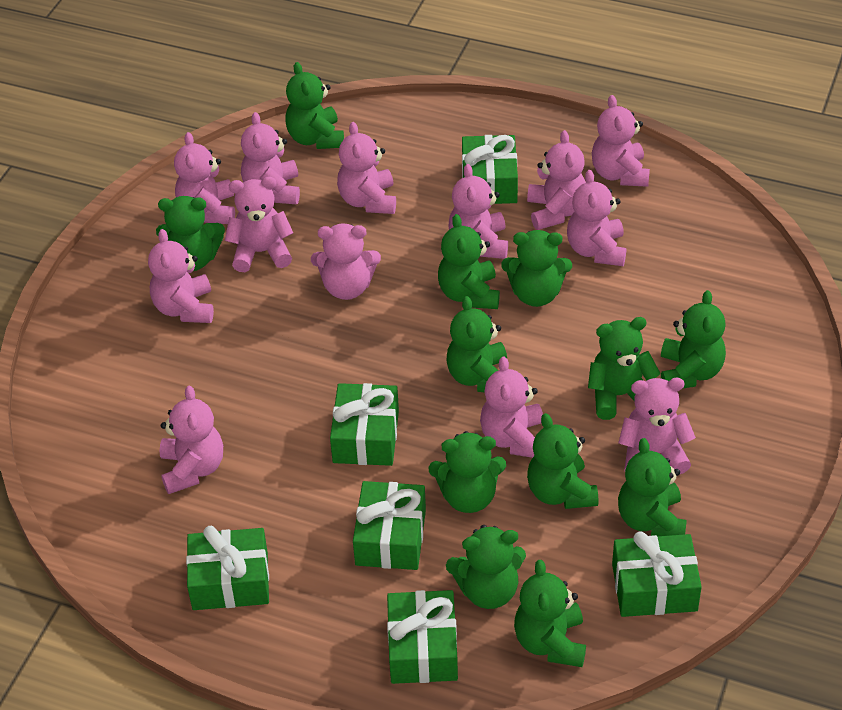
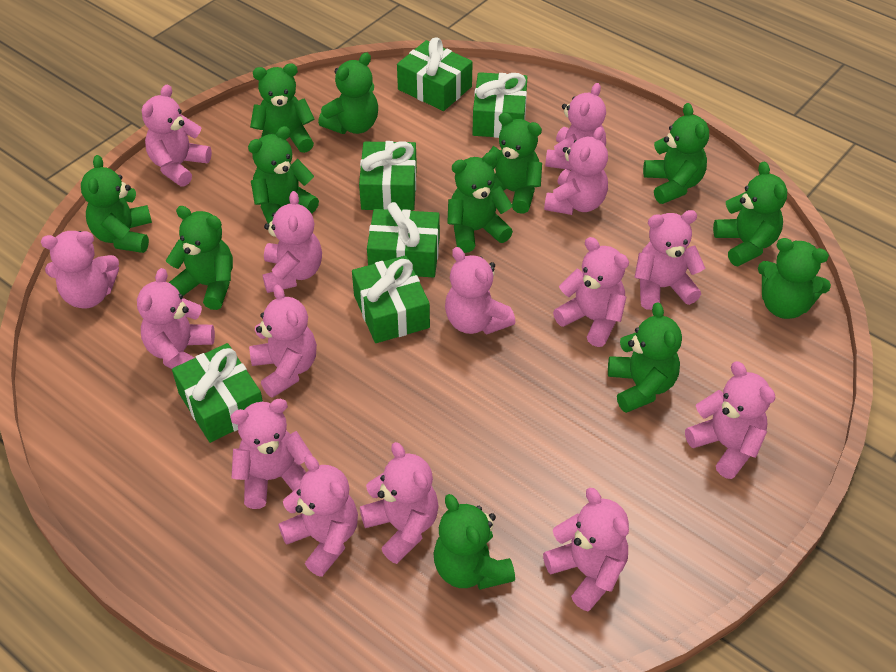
pink teddy bear: [148,229,214,323] [160,386,223,494] [174,132,235,224] [225,177,293,272] [241,112,300,204] [311,223,381,300] [337,122,396,214] [448,164,508,259] [480,356,543,458] [527,130,586,230] [567,170,626,266] [592,95,650,187] [618,378,696,475] = 13 -> [41,231,119,308] [137,268,215,369] [142,85,212,187] [230,399,312,509] [249,285,317,398] [263,191,322,293] [278,455,358,577] [360,442,439,564] [445,247,515,334] [543,488,629,611] [544,127,608,215] [545,83,606,170] [553,237,629,347] [634,210,705,310] [685,361,776,479] = 15

